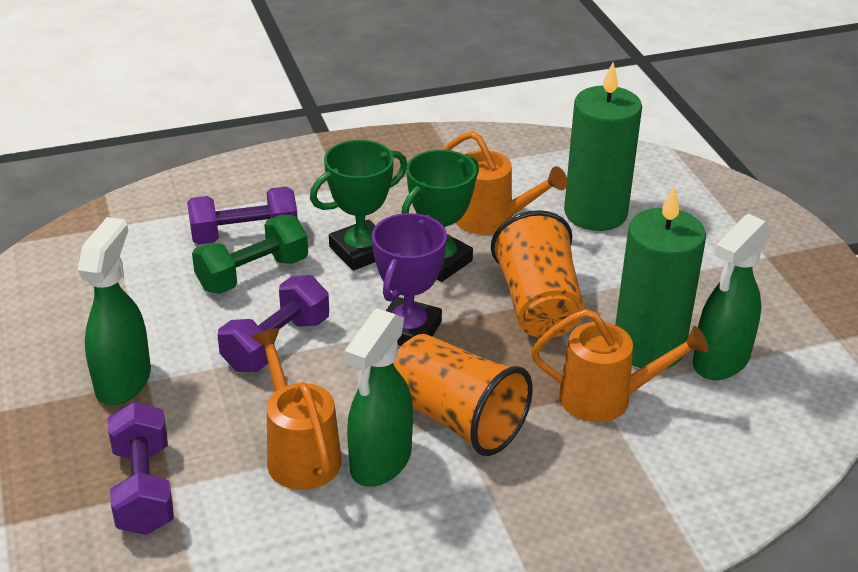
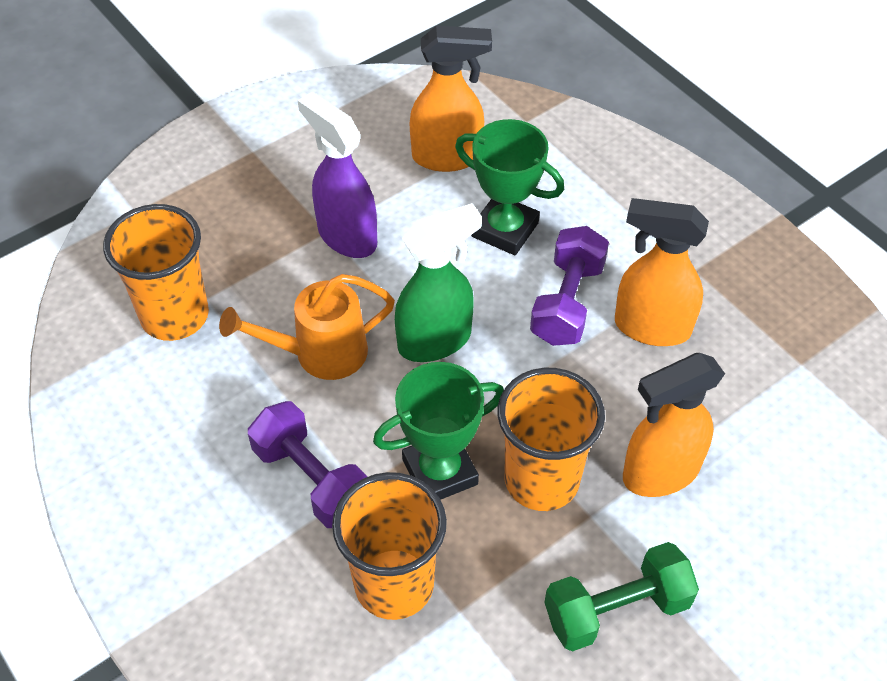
green candle: [564,62,642,231] [615,186,706,368] = 2 -> none = 0
green spray bottle: [78,217,151,405] [345,308,413,487] [693,214,771,380] = 3 -> [395,203,482,362] = 1
orange cup: [393,334,533,456] [491,210,584,338] = 2 -> [103,204,209,341] [332,472,447,620] [498,368,605,511] = 3
orange spray bottle: none = 0 -> [410,26,492,172] [615,198,709,346] [623,353,725,497] = 3
orange watering can: [252,328,342,490] [442,131,567,234] [531,309,709,422] = 3 -> [219,274,395,380] = 1
purple dumbbell: [108,402,174,535] [187,187,298,245] [218,275,329,372] = 3 -> [248,401,368,528] [530,226,609,346] = 2
purple spray bottle: none = 0 -> [298,92,377,258] = 1
purple trophy: [372,213,447,346] = 1 -> none = 0

